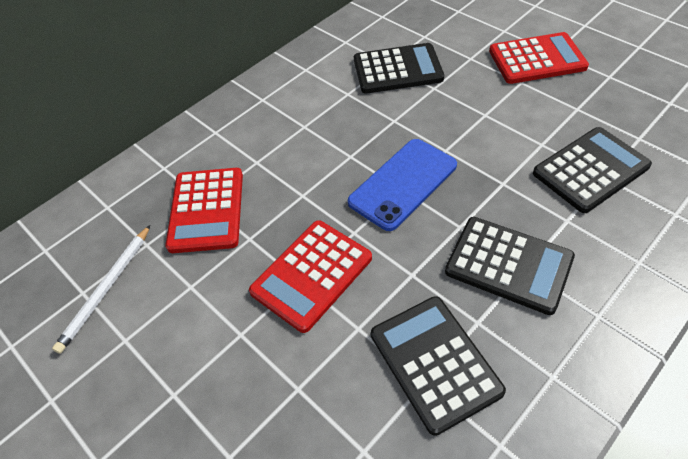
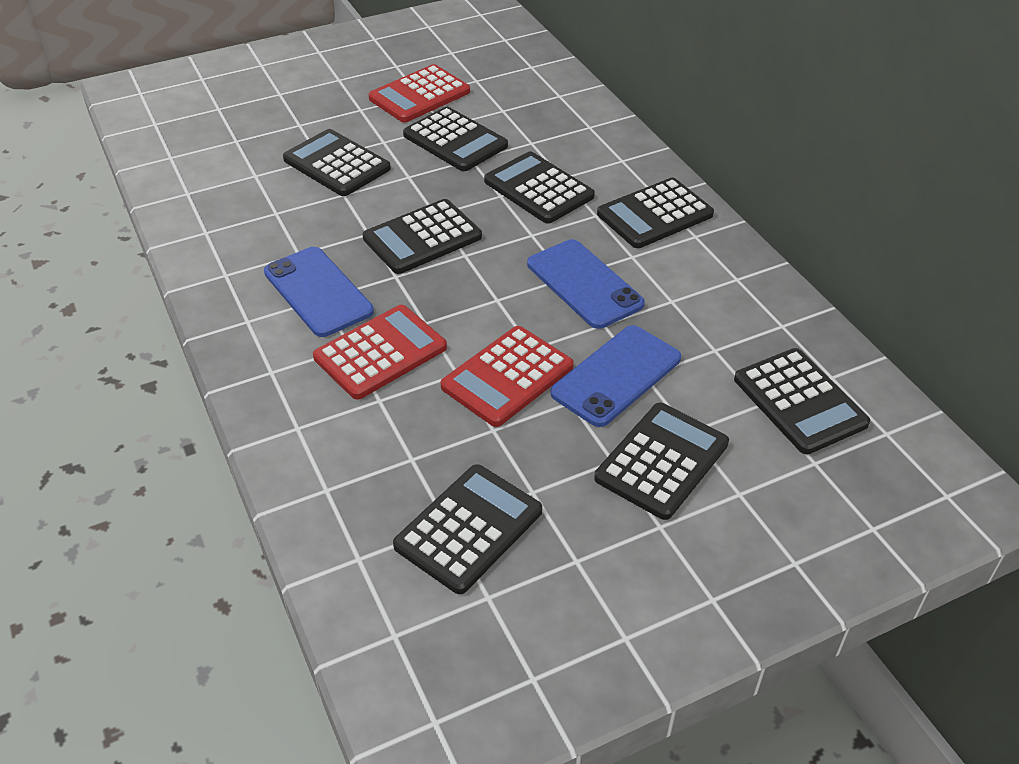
black calculator: [354,43,444,94] [371,296,506,436] [445,217,575,315] [533,127,652,213] = 4 -> [283,129,391,196] [363,199,482,274] [393,464,542,594] [403,107,508,171] [484,151,595,223] [594,403,729,520] [597,178,714,248] [734,348,870,454] = 8
blue phone: [348,139,457,231] = 1 -> [264,247,374,337] [527,239,645,329] [551,325,681,427] = 3
white pencil: [52,225,150,354] = 1 -> none = 0

